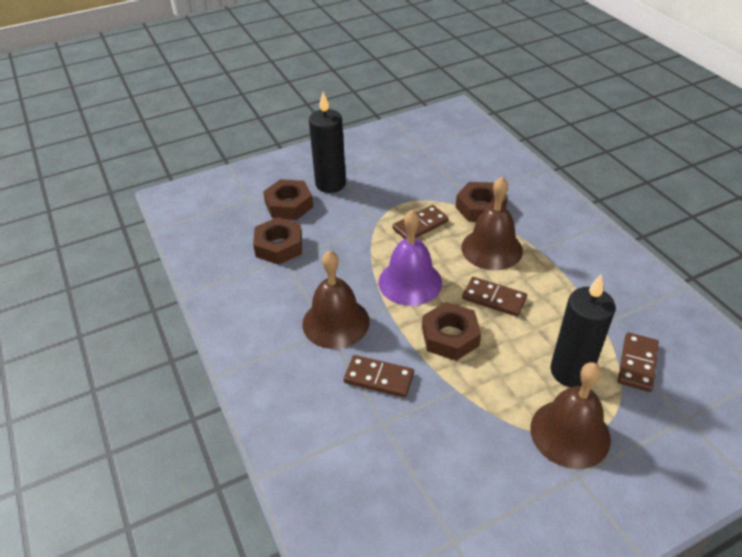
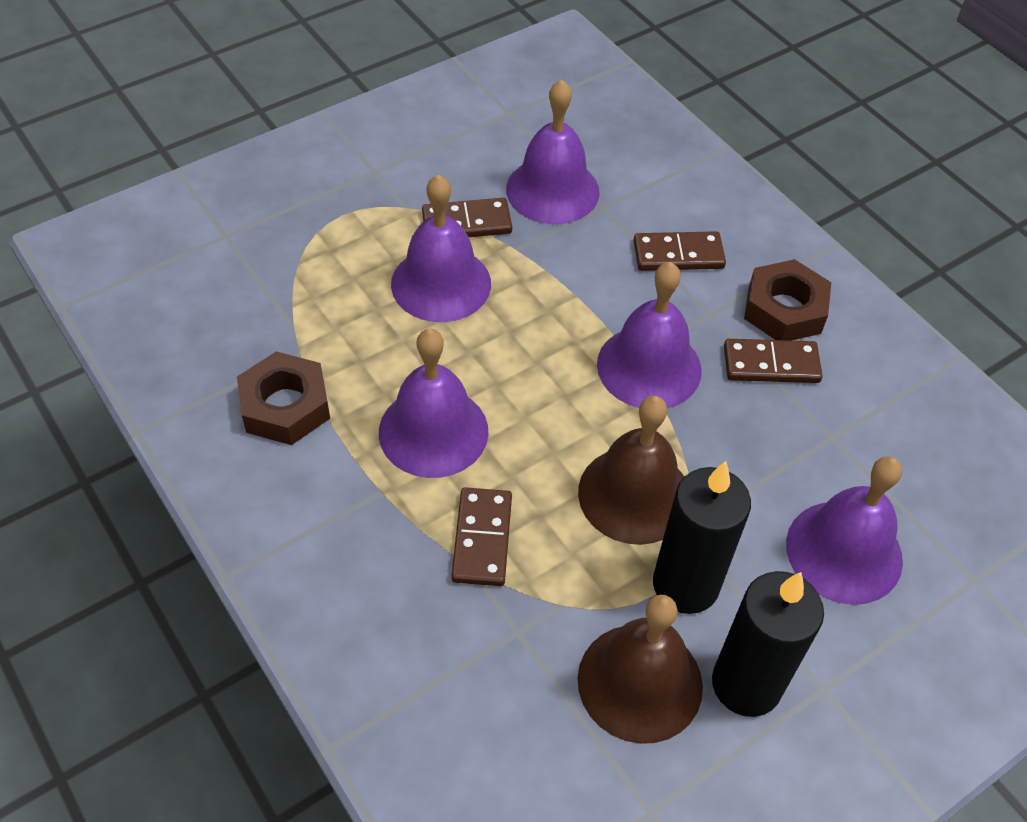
brown bell: [302,250,369,349] [461,177,523,270] [530,362,611,469] = 3 -> [578,396,684,545] [578,595,703,744] = 2
brown nut: [253,217,302,265] [263,179,313,220] [422,302,481,361] [456,182,508,222] = 4 -> [237,351,330,445] [744,259,831,341] = 2
purple bell: [379,210,442,306] = 1 -> [379,329,488,478] [391,175,491,322] [506,79,600,224] [597,262,702,408] [786,456,903,605] = 5

